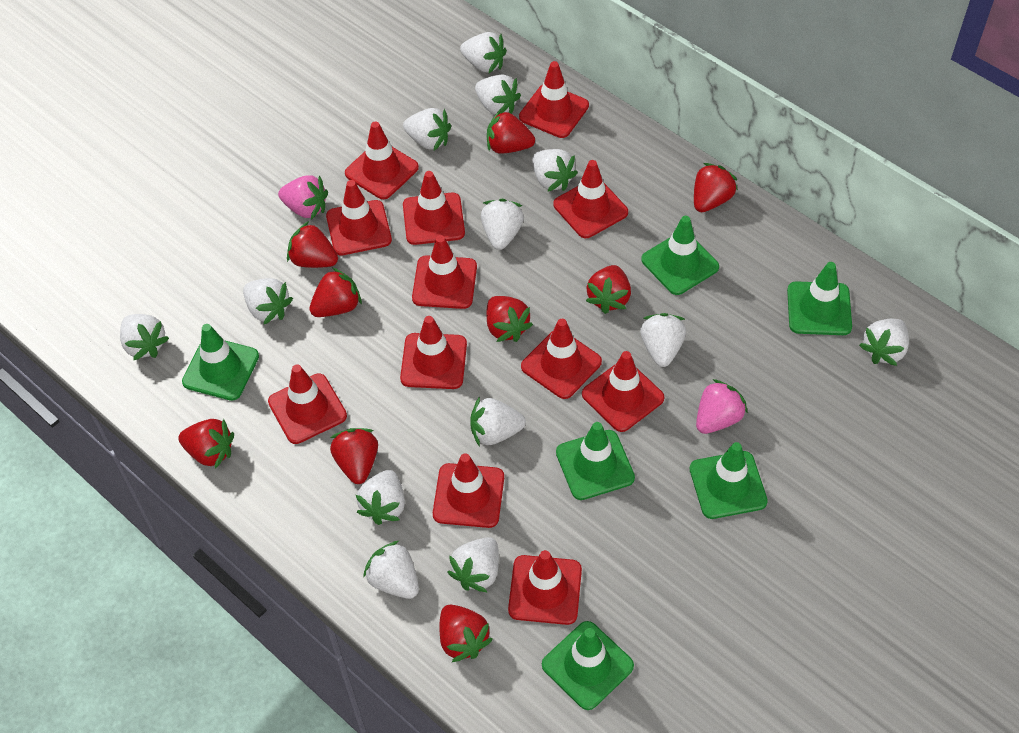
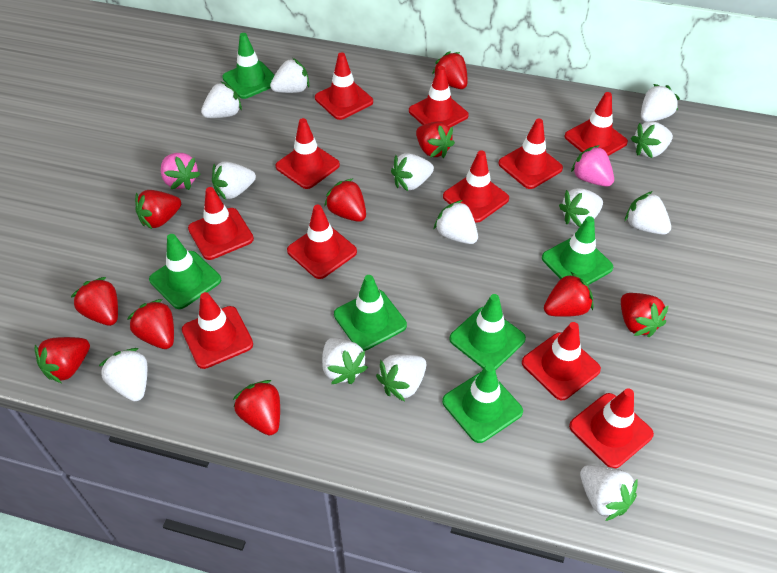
red strawberry: [178,419,234,469] [287,221,338,268] [309,268,362,317] [330,428,378,484] [439,604,493,662] [486,296,533,342] [487,110,535,154] [586,265,631,314] [694,163,738,212] = 9 -> [35,337,90,383] [71,277,118,326] [127,299,174,349] [135,190,181,229] [233,380,280,435] [324,179,366,222] [416,122,455,158] [432,51,468,89] [544,272,593,317] [621,293,669,337] = 10
red traffic cone: [268,364,347,444] [326,180,392,255] [345,121,419,199] [400,316,467,389] [403,171,465,245] [412,235,477,309] [433,453,504,528] [508,550,582,625] [519,61,589,138] [521,319,602,399] [553,160,628,238] [582,351,664,432] = 12 -> [182,292,253,369] [188,187,254,260] [276,118,340,189] [287,205,357,279] [315,52,373,120] [409,66,469,128] [443,150,509,223] [498,119,563,189] [522,322,601,400] [564,92,628,156] [569,388,654,469] = 11

